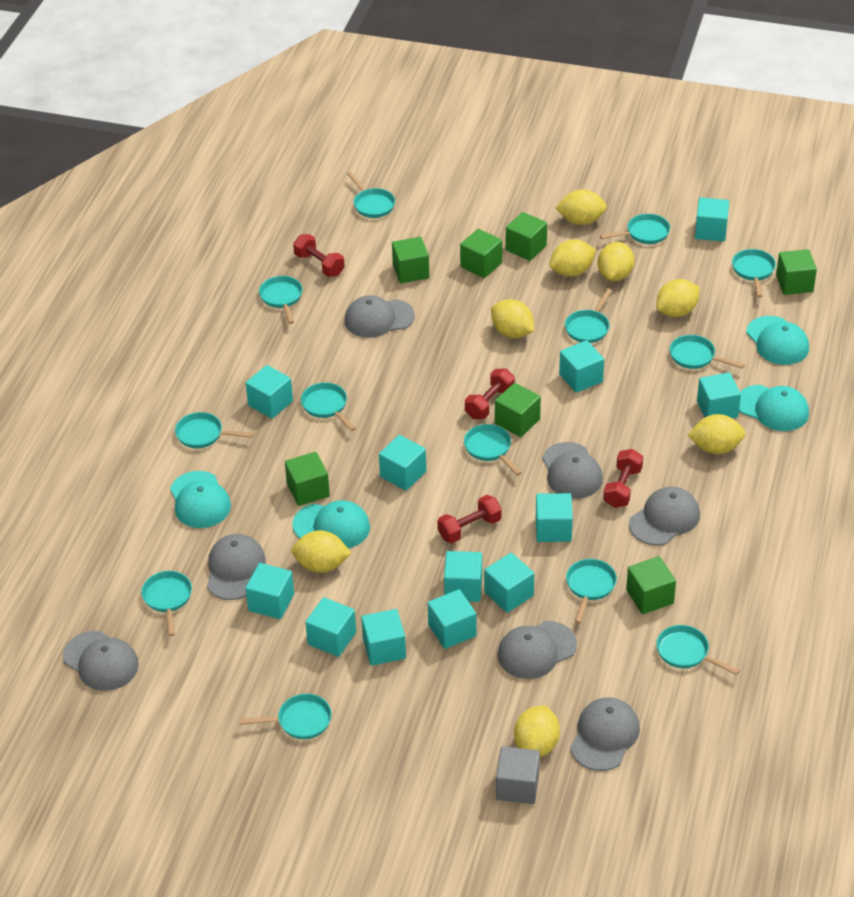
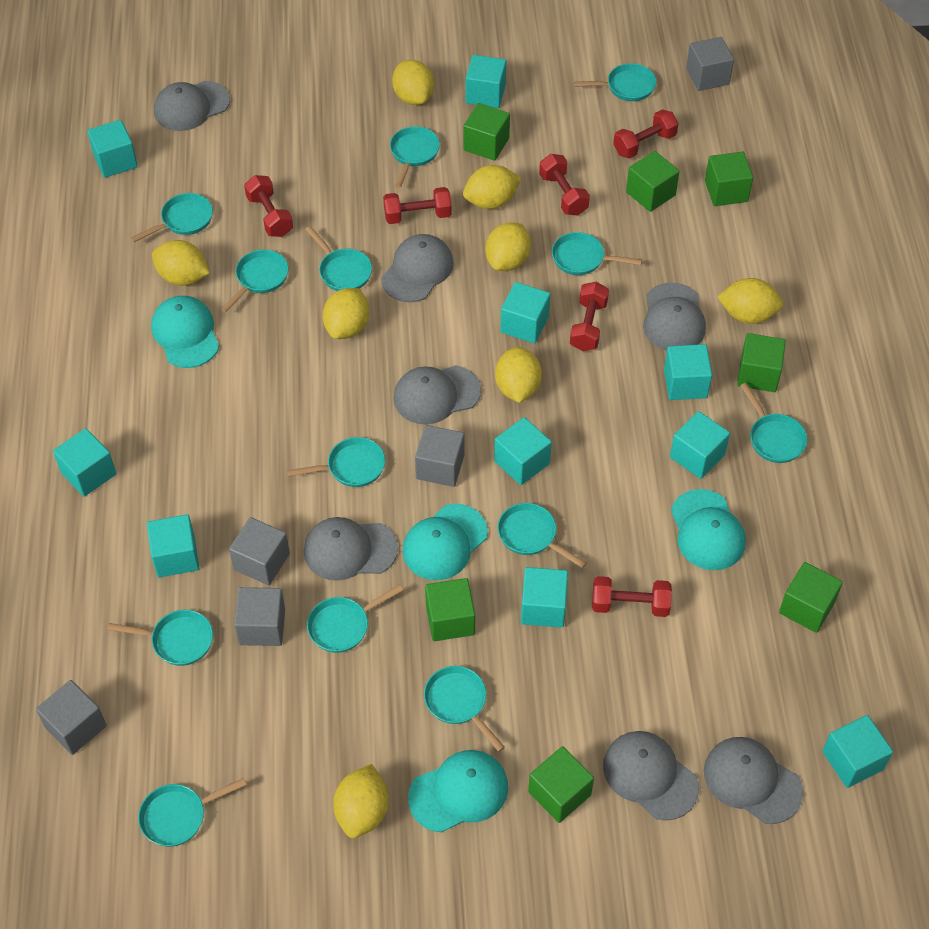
grey cube: [496,746,540,804] = 1 -> [36,680,106,755] [229,517,290,585] [234,587,285,646] [415,425,464,487] [686,37,734,91] = 5
red dumbbell: [293,234,345,277] [437,495,502,543] [465,369,515,419] [603,449,643,508] = 4 -> [244,175,293,237] [383,187,452,224] [539,154,590,215] [570,282,609,351] [592,576,672,617] [613,109,679,159] = 6
turquoise cube: [245,563,294,619] [246,365,293,419] [305,597,356,657] [361,609,406,666] [379,435,426,491] [428,589,477,649] [444,551,482,602] [484,553,534,613] [536,493,573,542] [559,340,604,393] [695,197,729,242] [697,372,741,418] = 12 -> [53,428,116,497] [87,120,138,178] [147,514,199,577] [466,55,506,108] [494,417,552,485] [500,282,550,343] [521,567,568,628] [664,344,712,400] [670,411,730,479] [822,715,893,788] = 10

